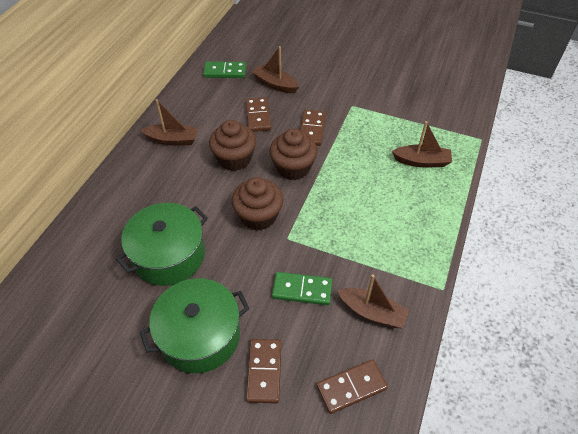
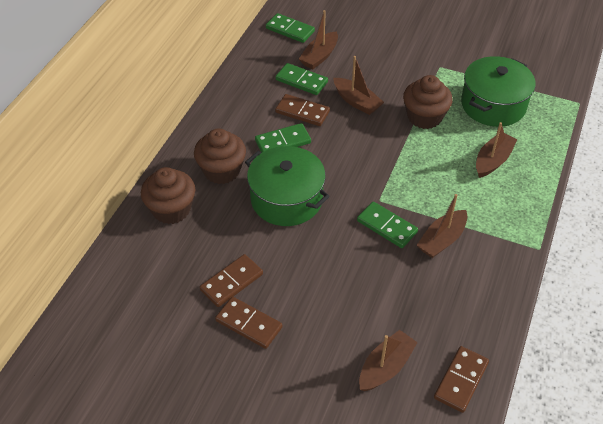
brown boat: [141,99,198,145] [252,46,299,93] [337,274,409,328] [392,121,452,167] = 4 -> [299,10,338,69] [333,56,384,115] [359,330,418,391] [417,194,467,258] [476,122,518,178] = 5
green domino: [203,61,246,78] [272,272,332,305] = 2 -> [255,123,311,153] [266,13,315,43] [276,63,328,95] [357,202,418,248] = 4

